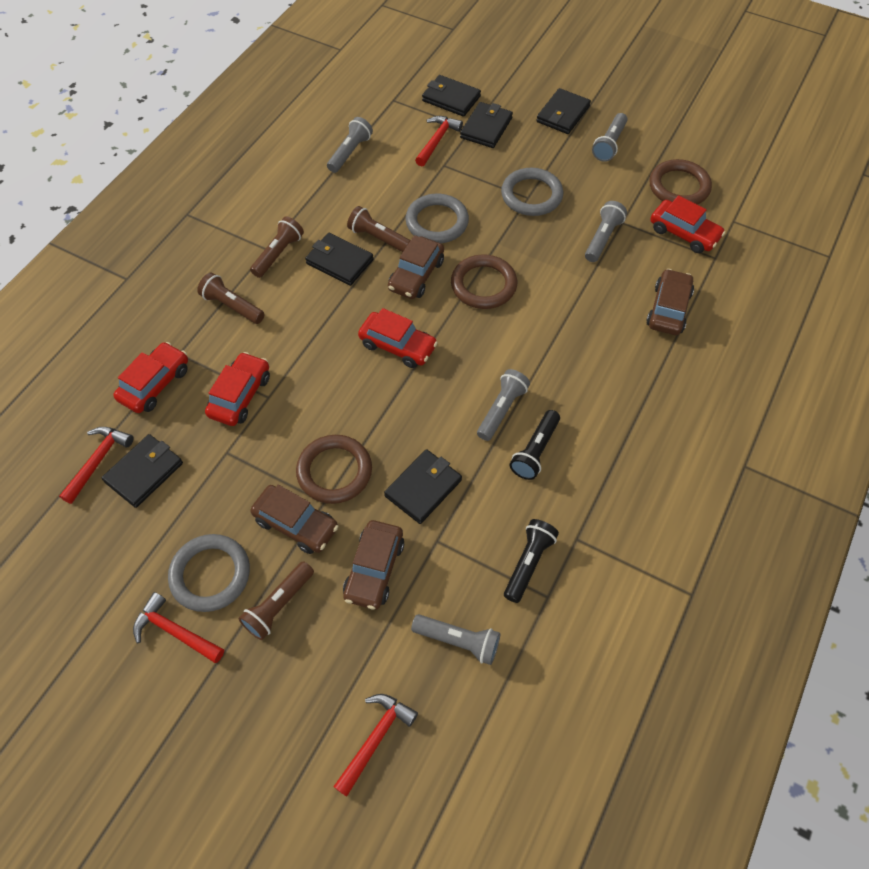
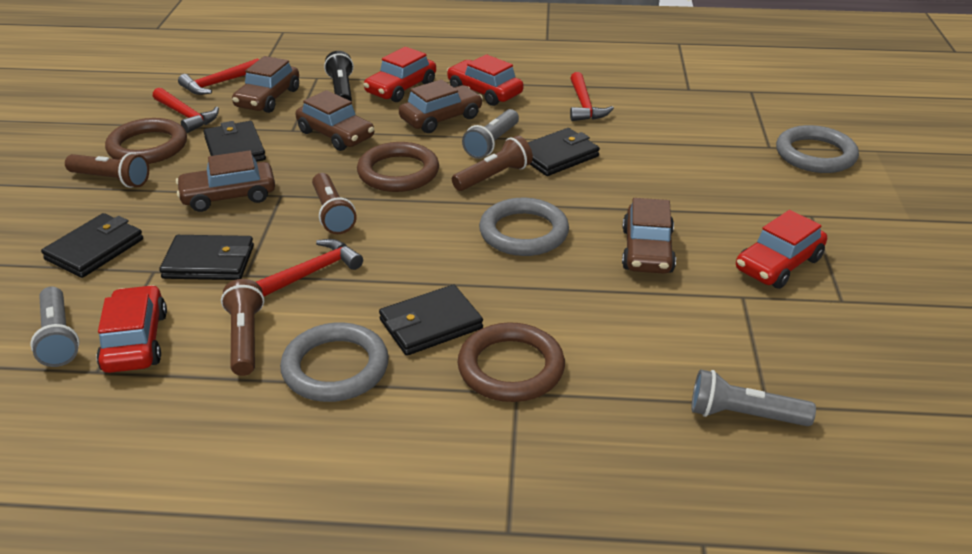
black flashlight: [504,519,559,603] [510,410,560,480] = 2 -> [324,51,354,102] = 1
black wallet: [101,434,183,508] [305,233,374,286] [384,449,462,524] [422,75,481,117] [460,102,513,148] [536,88,591,134] = 6 -> [41,213,143,278] [159,235,254,280] [203,121,266,162] [379,284,483,356] [528,128,600,176] = 5
brown car: [250,485,339,554] [343,520,404,610] [388,235,444,299] [646,269,694,335] = 4 -> [176,150,275,212] [232,56,299,113] [296,90,374,151] [399,79,483,133] [622,198,676,274] = 5
grey flashlight: [327,117,373,173] [411,614,500,665] [477,369,530,441] [585,201,627,262] [592,113,628,162] = 5 -> [30,286,79,367] [462,109,519,159] [691,369,816,426] = 3

